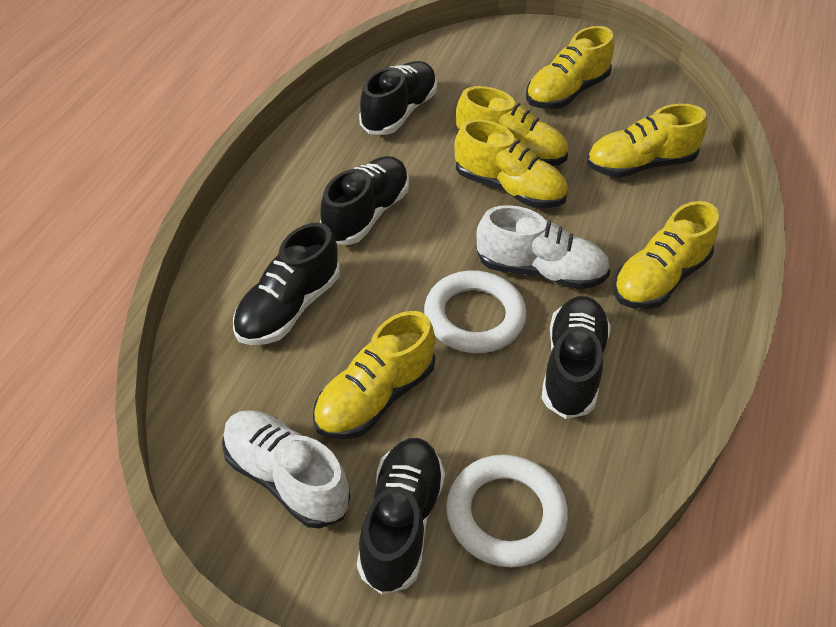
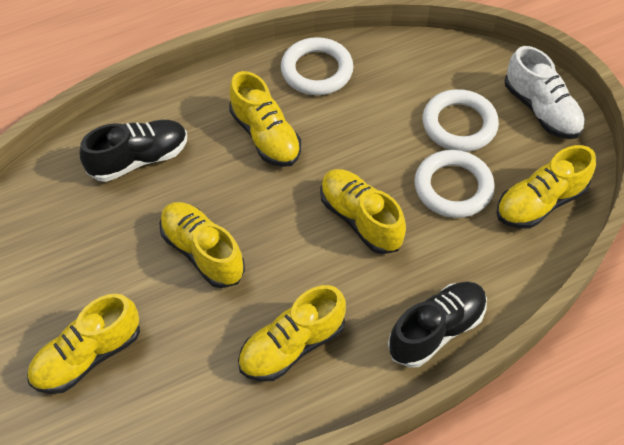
black shoe: [233,223,340,345] [320,156,409,245] [357,438,445,595] [359,61,437,135] [542,296,611,419] = 5 -> [79,120,187,182] [388,282,487,368] = 2
white ring: [424,271,527,353] [446,455,568,567] = 2 -> [281,37,353,95] [414,150,495,218] [422,89,499,152] = 3
white shoe: [222,410,350,529] [476,205,610,289] = 2 -> [505,46,585,139] = 1

